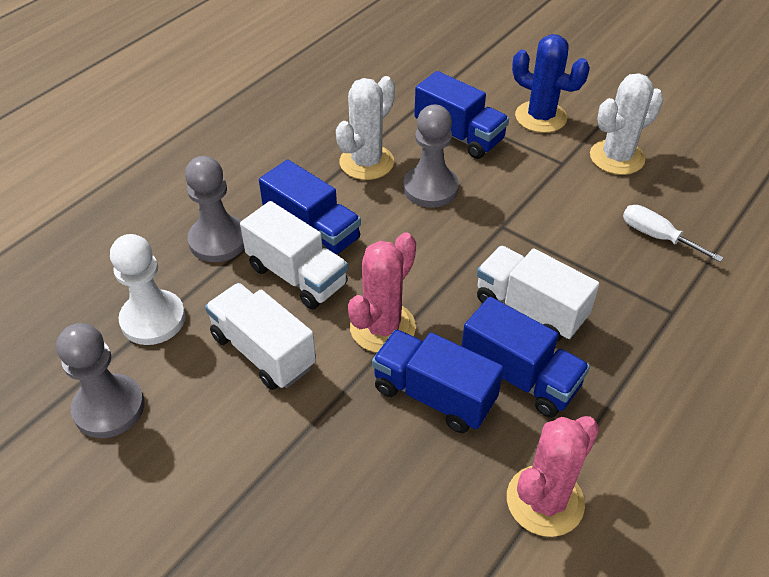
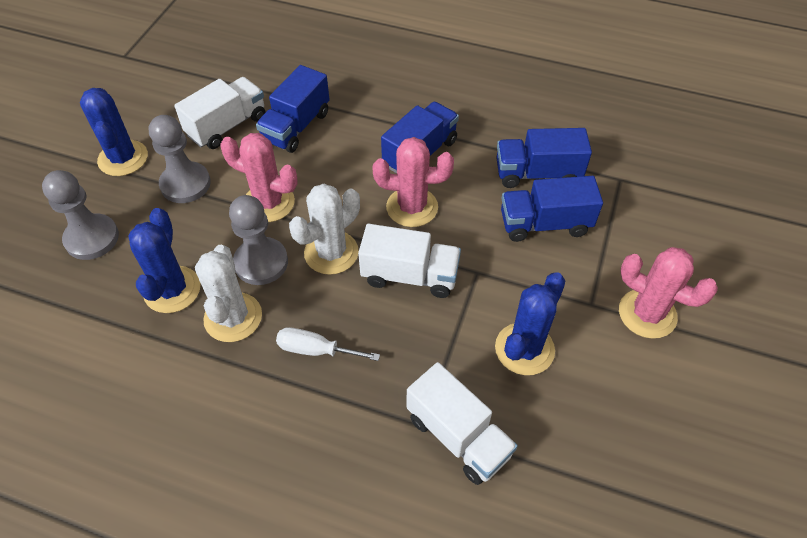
blue cactus: [512,34,590,133] = 1 -> [80,88,148,176] [128,208,201,313] [495,272,565,375] = 3
pink cactus: [348,233,416,353] [507,416,599,537] = 2 -> [220,133,298,222] [372,137,454,227] [619,247,718,339] = 3
white pawn: [110,234,185,345] = 1 -> none = 0

